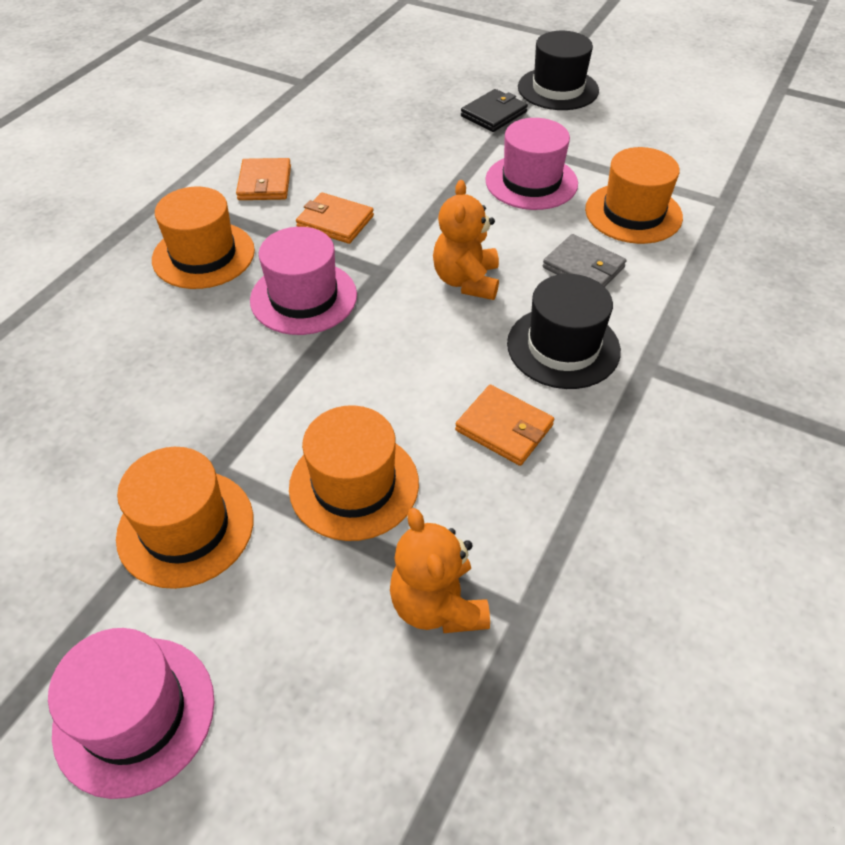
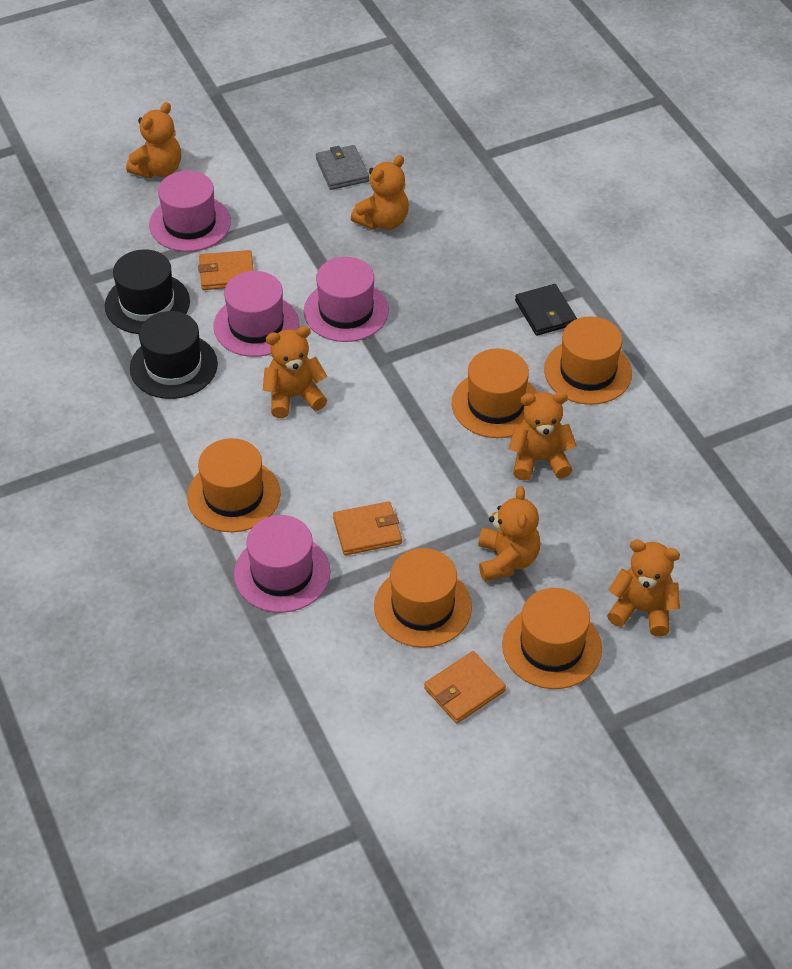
orange hat: [116,447,253,589] [152,187,255,289] [289,405,419,541] [585,147,683,244] = 4 -> [187,438,281,532] [374,548,472,648] [452,349,537,438] [502,588,602,689] [544,316,632,405] = 5
orange teddy bear: [390,508,490,633] [433,180,499,300] = 2 -> [126,102,181,178] [263,326,327,418] [351,155,409,230] [478,486,540,581] [509,392,577,481] [607,540,680,637] = 6
pink hat: [48,628,215,799] [250,227,357,335] [485,118,578,210] = 3 -> [149,171,231,252] [213,271,299,357] [234,515,331,613] [304,257,389,342] = 4

